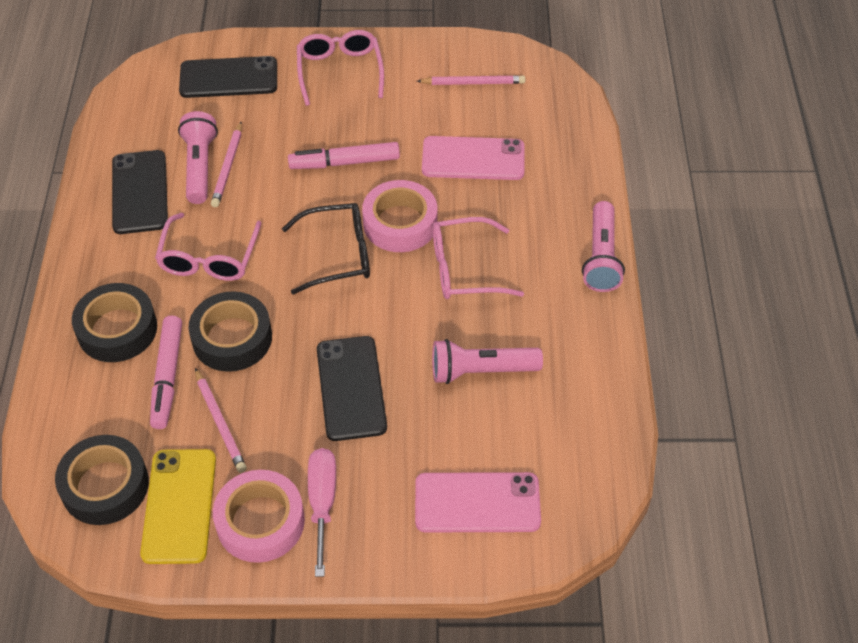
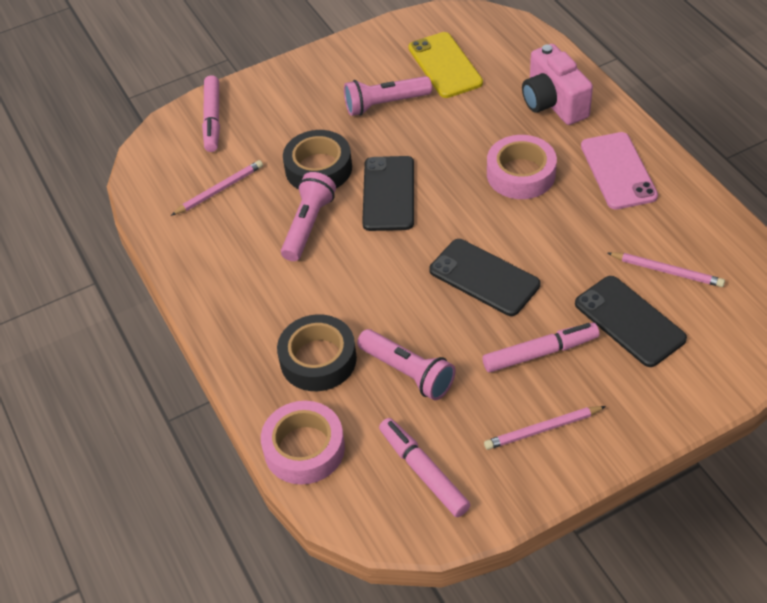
black glasses: [282,203,370,295] = 1 -> none = 0
black tape: [55,435,149,525] [72,283,157,362] [188,291,272,372] = 3 -> [277,314,357,391] [283,130,352,189] = 2
pink camera: none = 0 -> [522,44,593,125] = 1
pink glasses: [155,213,261,281] [297,30,384,106] [433,217,524,299] = 3 -> none = 0
pink marker: [150,316,182,429] [288,142,400,169] = 2 -> [202,75,220,152] [379,418,470,517] [483,323,599,373] = 3
pink phone: [415,472,541,532] [422,136,525,180] = 2 -> [581,132,658,210] = 1
pink screwdriver: [308,448,336,577] = 1 -> none = 0

